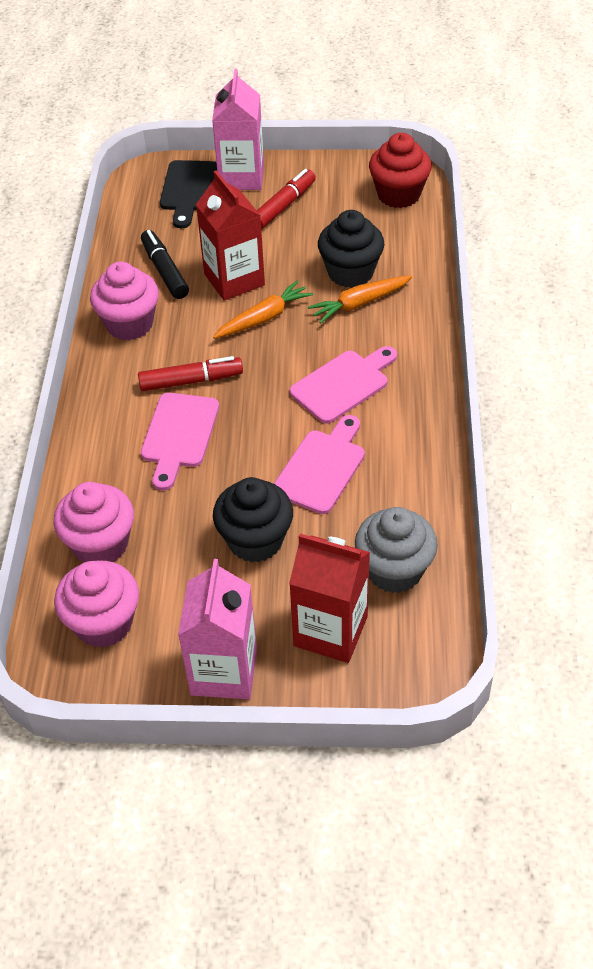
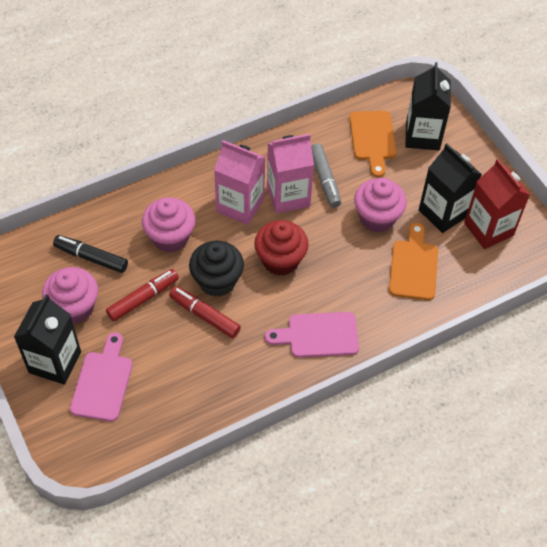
black carton: none = 0 -> [14,294,81,385] [405,62,451,150] [419,143,482,233] = 3
black cupcake: [213,477,293,563] [318,210,384,288] = 2 -> [189,241,244,297] = 1
black cutting board: [160,160,217,229] = 1 -> none = 0
grey cupcake: [355,507,438,593] = 1 -> none = 0
grey marker: none = 0 -> [311,143,341,208] = 1
orange carrot: [213,280,313,339] [308,275,412,323] = 2 -> none = 0
orange cutting board: none = 0 -> [349,111,397,177] [389,223,438,300] = 2
pink cutting board: [141,393,219,490] [274,415,365,514] [290,346,397,424] = 3 -> [70,332,132,421] [265,312,359,358] = 2
red carton: [196,170,265,301] [289,533,370,663] = 2 -> [464,159,530,249] = 1

